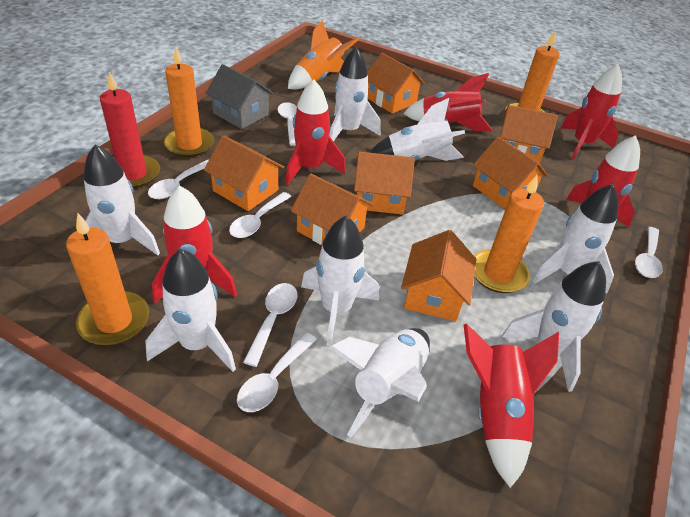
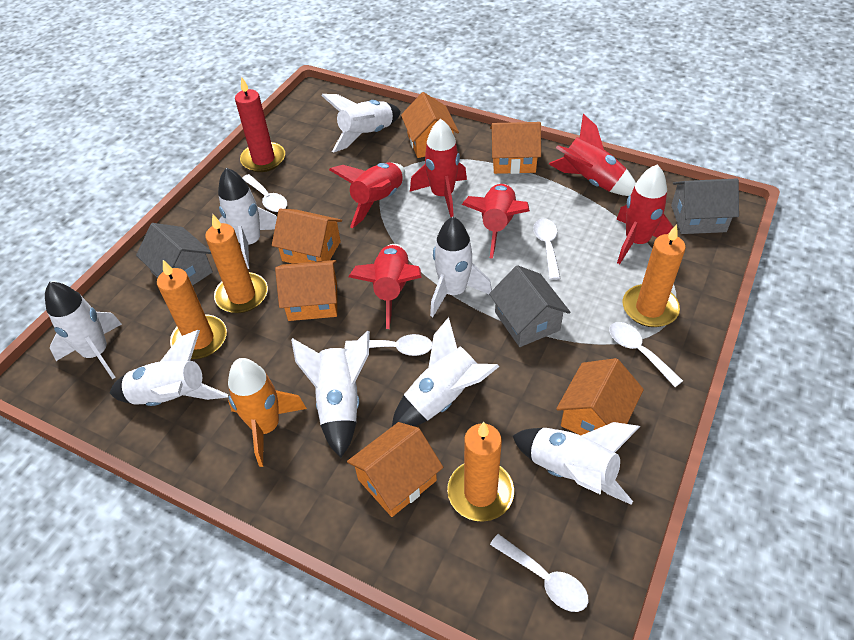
grey house: [206,64,274,129] = 1 -> [136,223,213,286] [489,265,571,347] [671,179,739,234] = 3
orange house: [204,135,284,211] [291,174,373,245] [354,151,415,215] [368,53,425,114] [401,230,476,321] [473,137,548,209] [500,105,558,163] = 7 -> [272,209,342,264] [275,260,337,321] [347,422,443,517] [401,92,459,158] [490,122,541,174] [556,358,644,435] = 6
white spoon: [148,160,209,199] [229,192,291,238] [237,332,317,412] [243,283,297,367] [278,102,297,146] [635,227,663,278] = 6 -> [242,174,287,212] [345,334,432,356] [490,534,589,612] [533,218,560,280] [609,322,683,387] = 5

